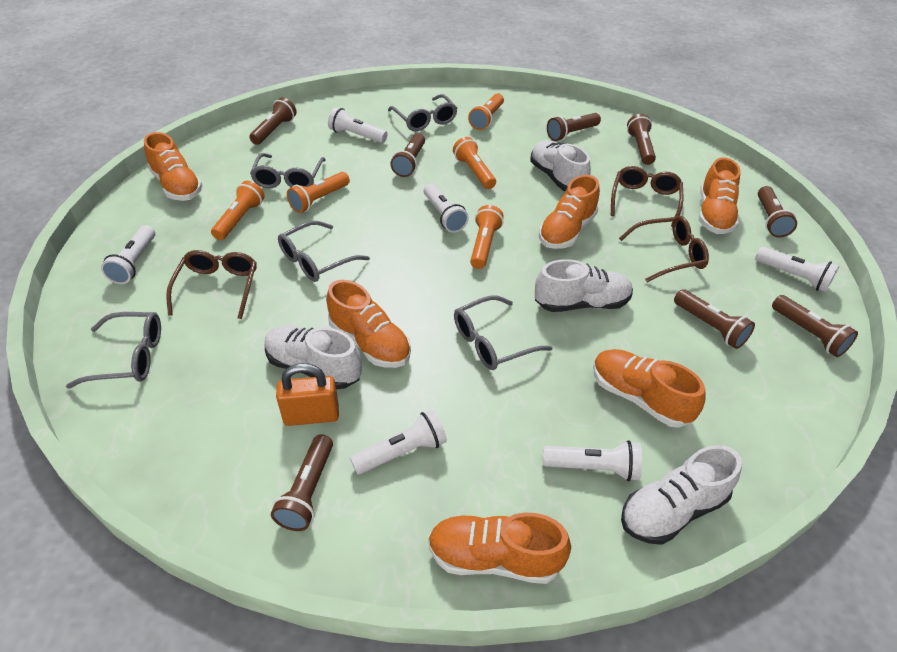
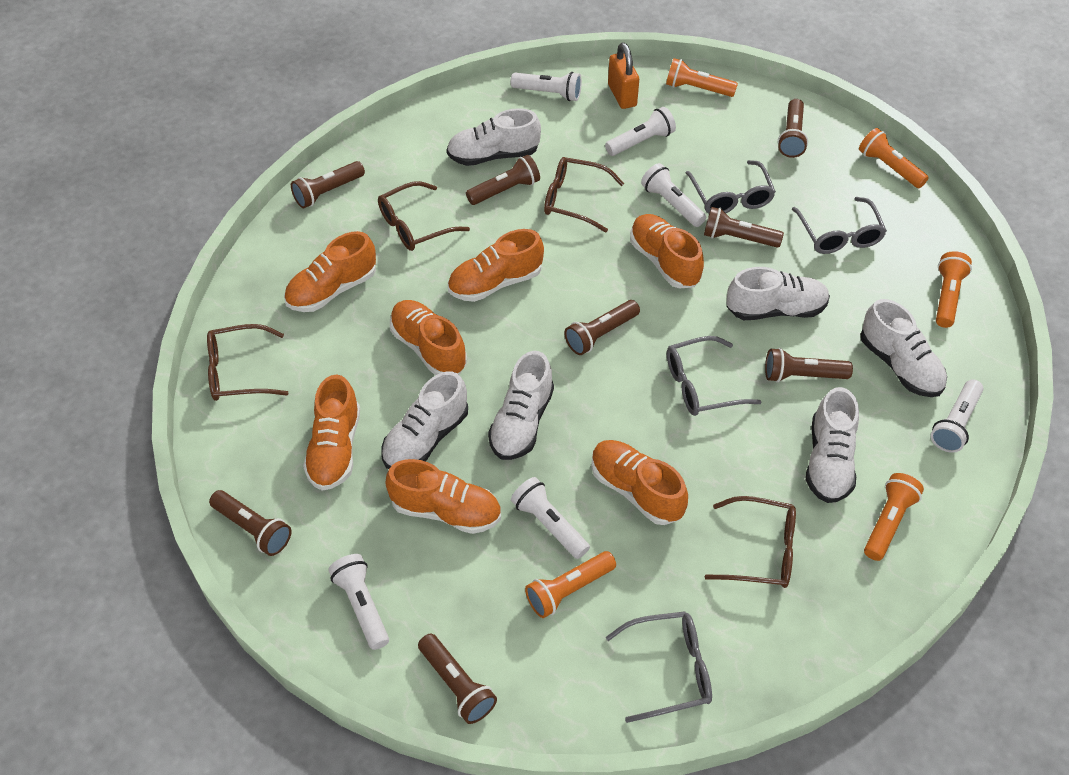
brown glasses: [166,250,257,319] [611,166,683,227] [619,216,709,282] = 3 -> [207,324,289,401] [378,181,470,251] [544,157,624,232] [705,496,796,588] = 4
grey glasses: [66,312,161,389] [250,153,325,188] [278,221,370,282] [388,94,457,131] [454,295,553,370] = 5 -> [606,611,712,723] [667,336,761,416] [686,160,776,214] [792,197,887,254] = 4
orange shoe: [144,132,202,201] [326,280,411,368] [428,513,571,584] [539,175,600,249] [593,349,706,428] [699,158,741,234] = 6 -> [284,231,376,312] [303,375,360,491] [385,459,501,534] [390,300,467,376] [448,229,544,302] [591,440,688,525] [630,214,704,288] = 7
white shoe: [265,325,362,389] [530,140,591,191] [535,259,633,312] [621,445,742,545] = 4 -> [381,372,468,469] [447,108,541,166] [488,351,554,460] [727,267,830,320] [806,387,859,503] [860,299,947,397] = 6

